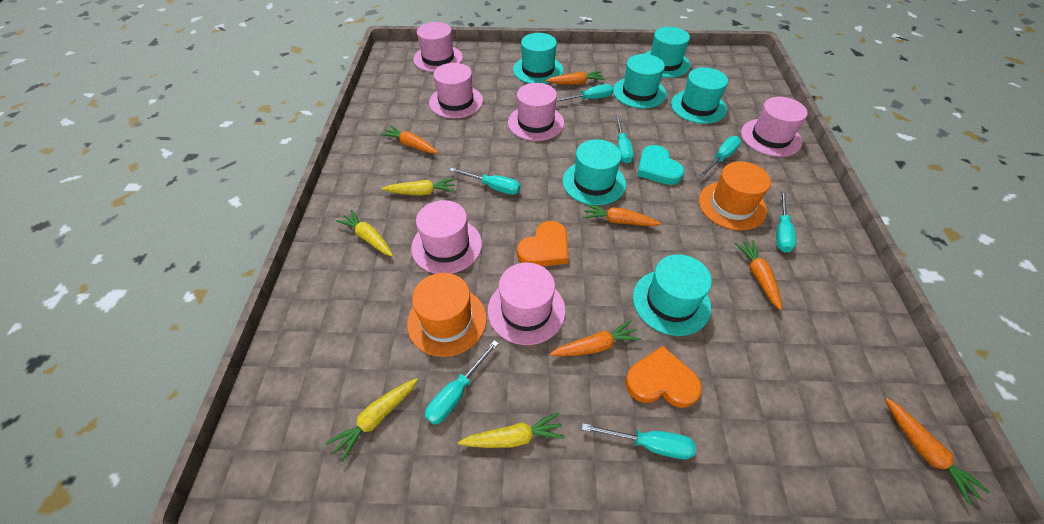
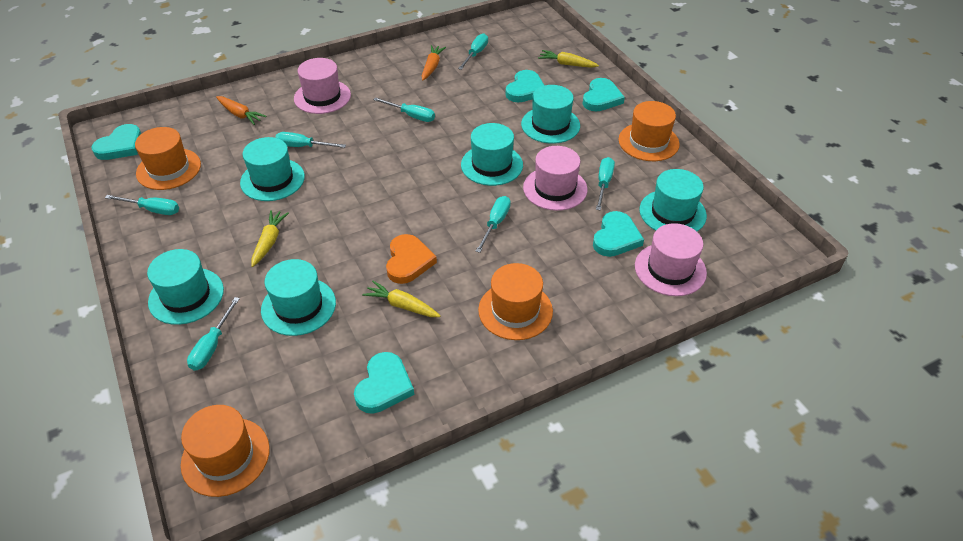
orange carrot: [380,125,438,153] [546,71,605,85] [550,320,642,356] [583,204,661,226] [734,240,782,310] [885,398,990,505] = 6 -> [216,96,267,125] [422,45,446,80] = 2
orange hat: [407,273,487,357] [699,161,771,230] = 2 -> [135,127,201,190] [181,405,270,497] [478,263,553,340] [618,101,680,161] = 4
orange heart: [517,221,568,266] [625,346,702,408] = 2 -> [386,234,437,284] = 1
pink hat: [411,200,482,274] [413,22,463,72] [429,63,483,118] [488,263,566,345] [508,83,564,141] [741,97,808,157] = 6 -> [294,58,351,114] [523,146,588,211] [635,223,707,296] = 3
turquoise heart: [637,145,684,185] = 1 -> [92,124,141,160] [354,352,414,414] [505,70,545,102] [583,78,625,112] [593,211,644,257] = 5
yellow carrot: [326,378,418,462] [336,210,393,257] [382,178,455,195] [458,412,565,448] = 4 -> [251,210,289,267] [362,281,440,317] [538,50,599,68] = 3

